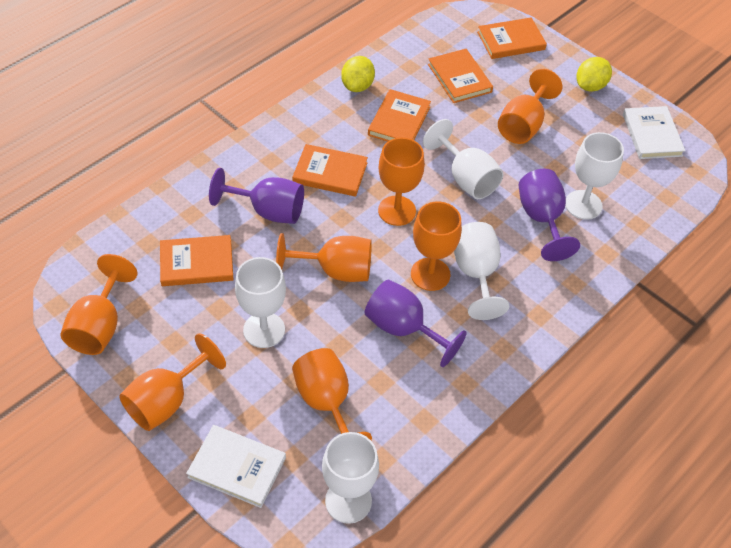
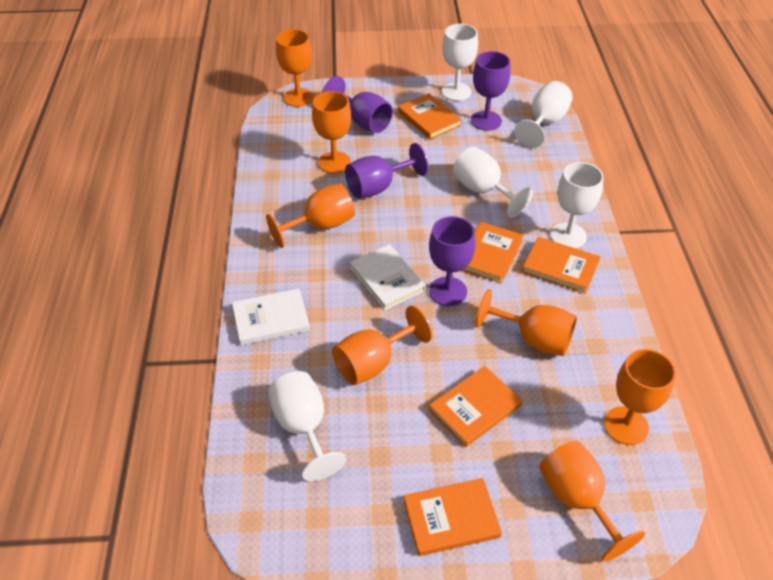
purple goblet: [209,168,304,224] [365,280,467,367] [519,169,580,261] = 3 -> [322,76,393,133] [345,143,428,199] [429,216,476,306] [471,51,511,131] = 4
yellow lemon: [341,56,375,92] [576,57,612,92] = 2 -> none = 0

